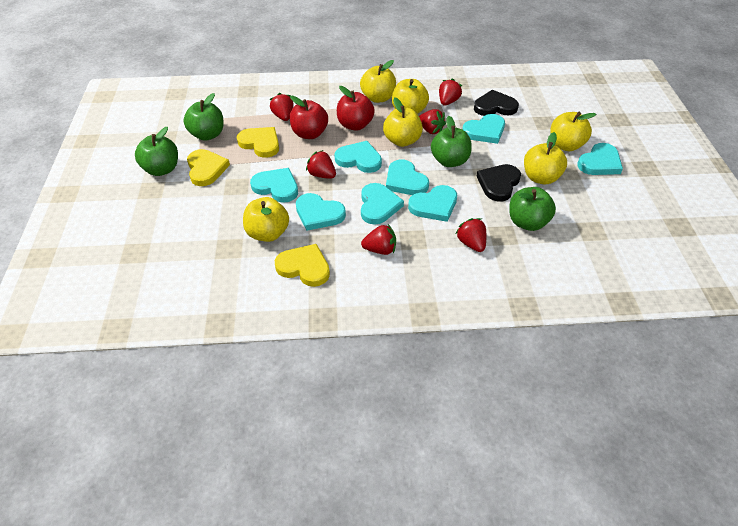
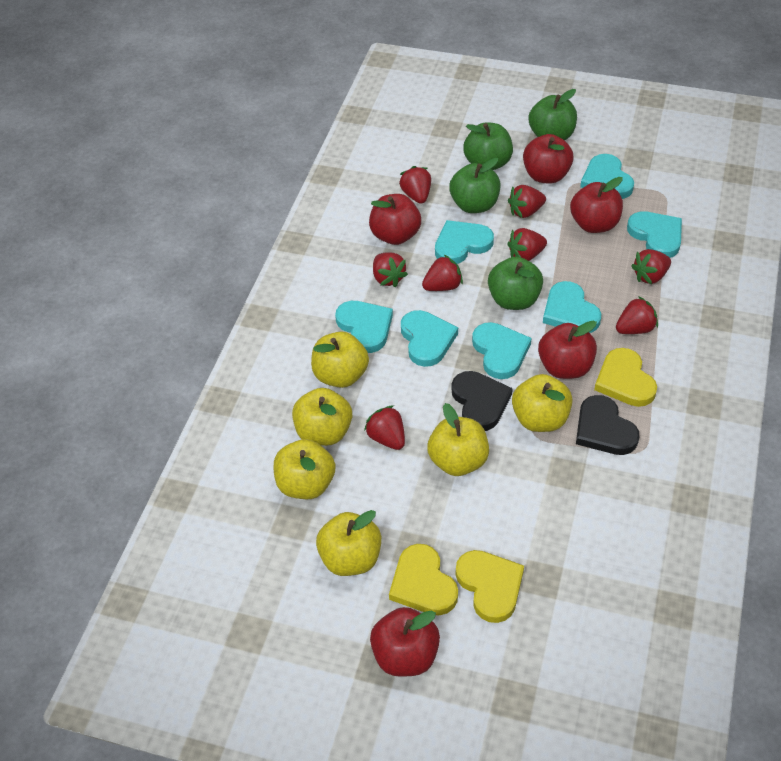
red apple: [290,96,328,139] [337,86,375,131] = 2 -> [369,194,421,245] [370,607,440,677] [523,134,574,184] [538,321,597,379] [570,177,623,233] = 5
red strawberry: [270,93,294,121] [306,150,336,179] [361,224,396,255] [419,109,446,134] [439,78,462,105] [455,218,486,252] = 6 -> [364,405,405,450] [373,252,408,288] [400,166,431,204] [422,255,463,291] [507,228,547,261] [508,185,546,218] [616,296,658,334] [631,249,671,284] = 8
turquoise heart: [250,168,298,203] [296,193,346,231] [334,141,382,173] [361,183,404,225] [386,160,429,195] [408,185,457,222] [462,114,505,144] [577,143,623,175] = 8 -> [335,301,393,353] [401,310,458,367] [435,220,494,264] [472,322,531,379] [543,281,601,333] [580,154,634,199] [627,211,682,258] = 7

